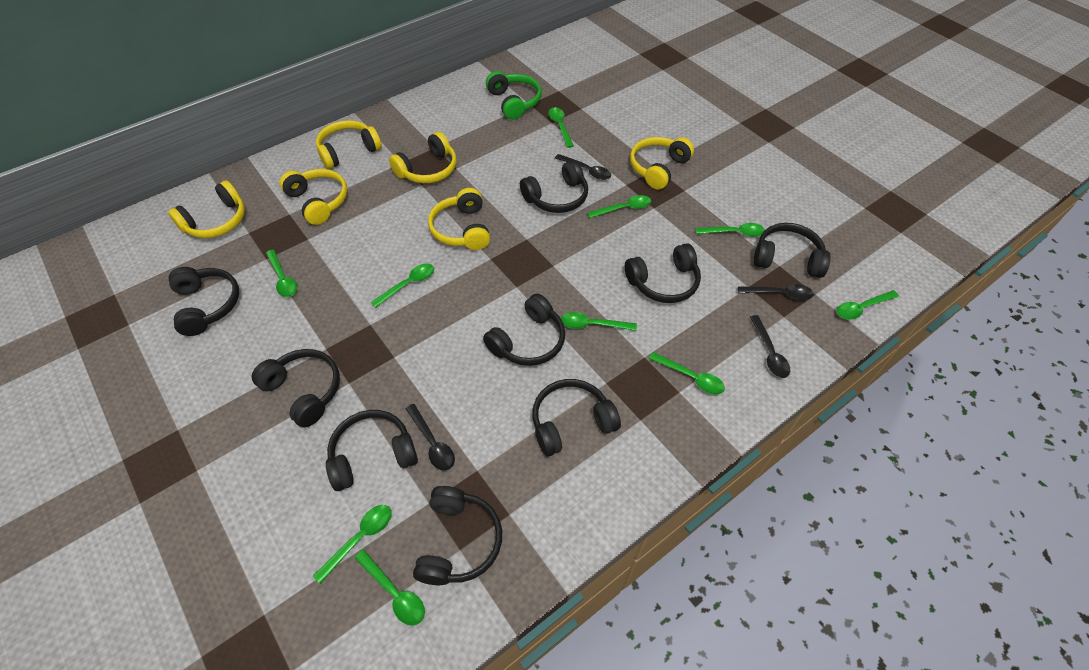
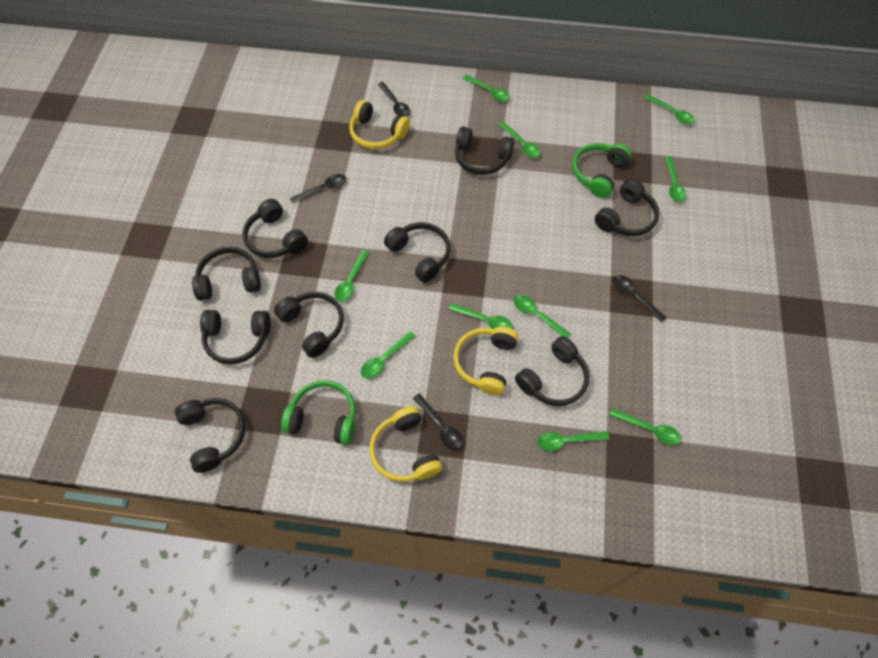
green headphones: [486,71,542,120] = 1 -> [281,380,356,445] [572,143,632,198] = 2
yellow headphones: [168,180,245,238] [280,169,348,225] [316,120,382,169] [389,132,456,183] [428,188,490,250] [630,137,694,190] = 6 -> [349,100,410,149] [369,406,442,482] [453,327,518,395] = 3

